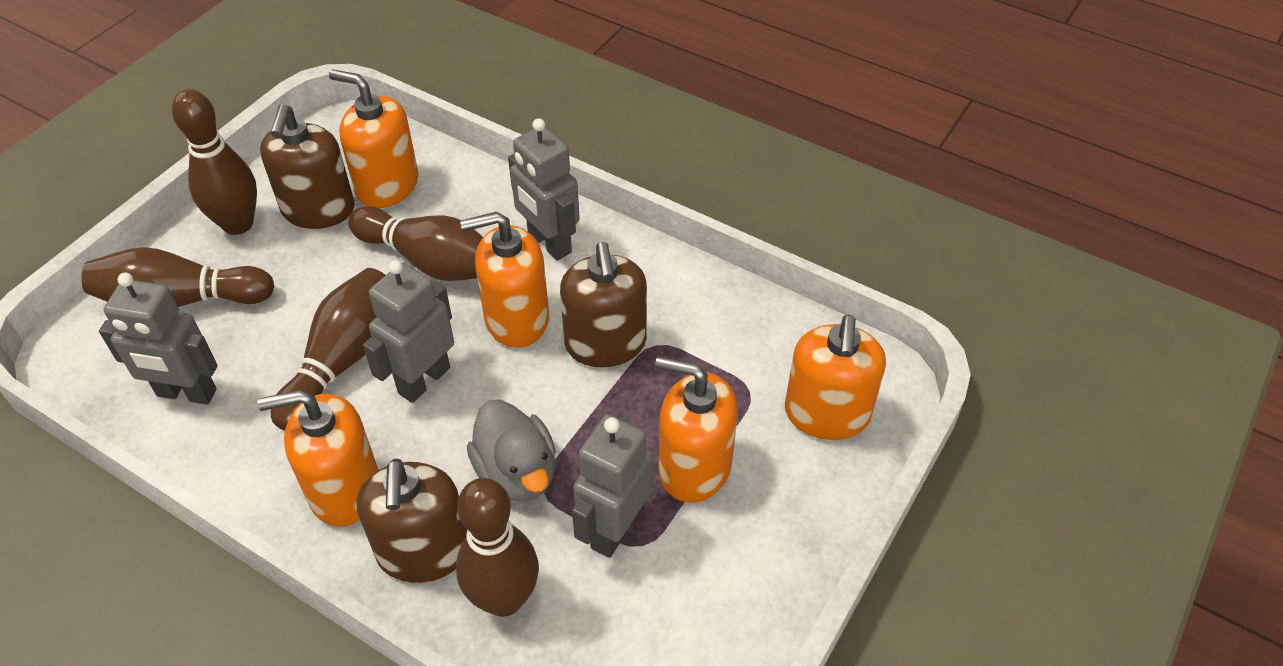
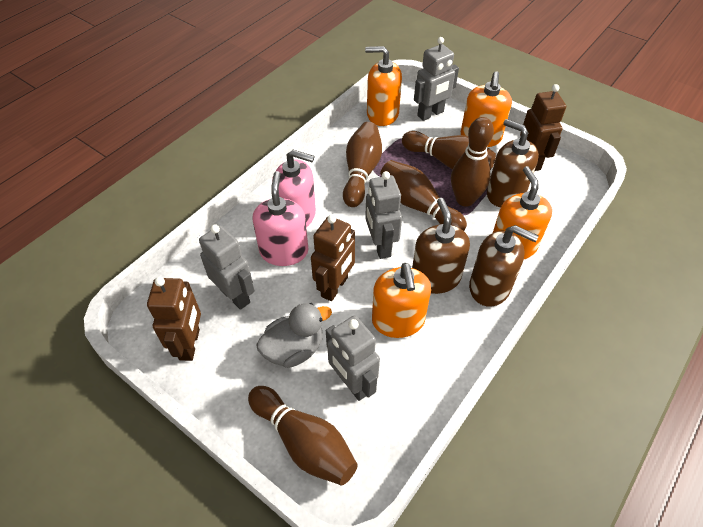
brown robot: none = 0 -> [147,277,201,361] [311,215,355,301] [520,84,566,171] = 3
orange soap dispenser: [257,390,379,526] [329,69,419,208] [460,212,549,348] [655,356,738,503] [785,315,886,440] = 5 -> [365,46,402,126] [372,263,431,338] [461,71,512,147] [493,166,552,260] = 4
pink soap dispenser: none = 0 -> [253,171,308,266] [272,150,316,227] = 2

